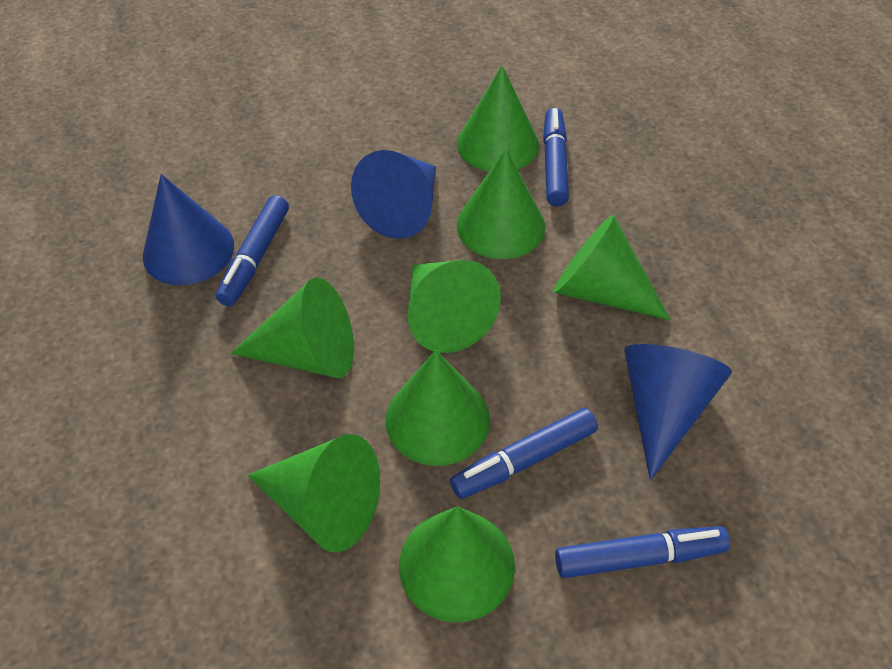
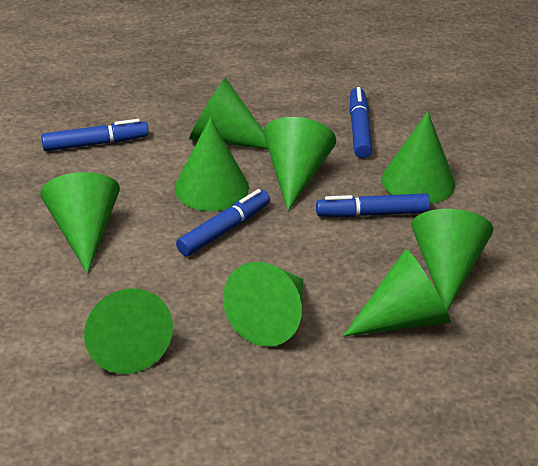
blue cone: [143,174,234,285] [351,150,436,239] [624,344,732,480] = 3 -> none = 0
green cone: [230,278,354,378] [247,434,380,552] [386,350,490,466] [399,506,515,622] [408,260,501,353] [457,66,539,172] [457,148,545,259] [553,215,671,320] = 8 -> [40,172,120,274] [84,288,173,374] [175,117,249,211] [189,78,268,150] [223,262,303,347] [264,117,336,211] [343,249,451,336] [382,112,455,204] [411,209,493,311] = 9

